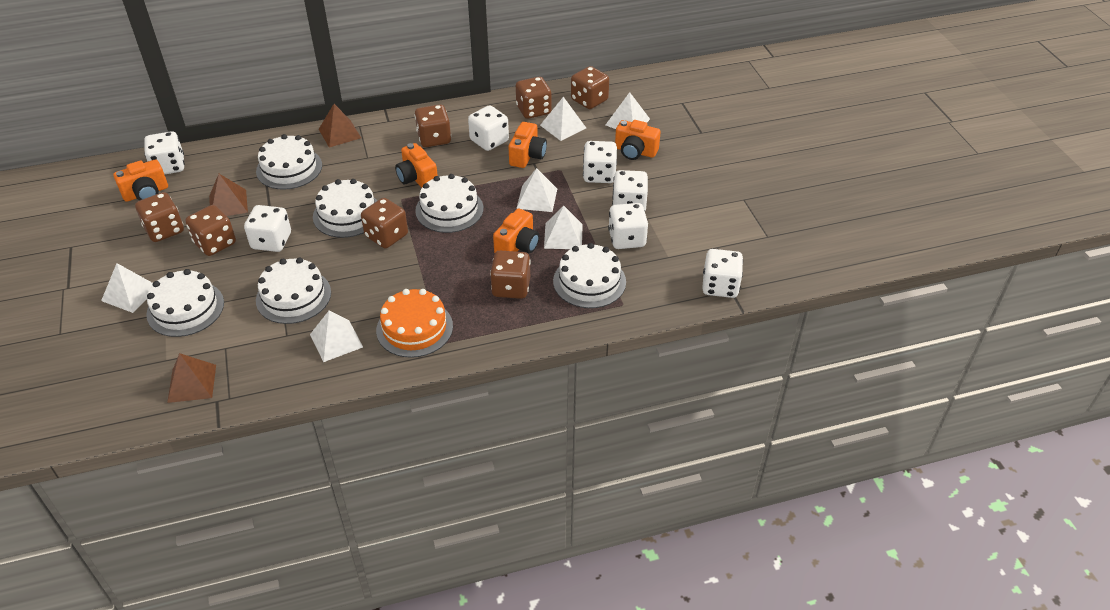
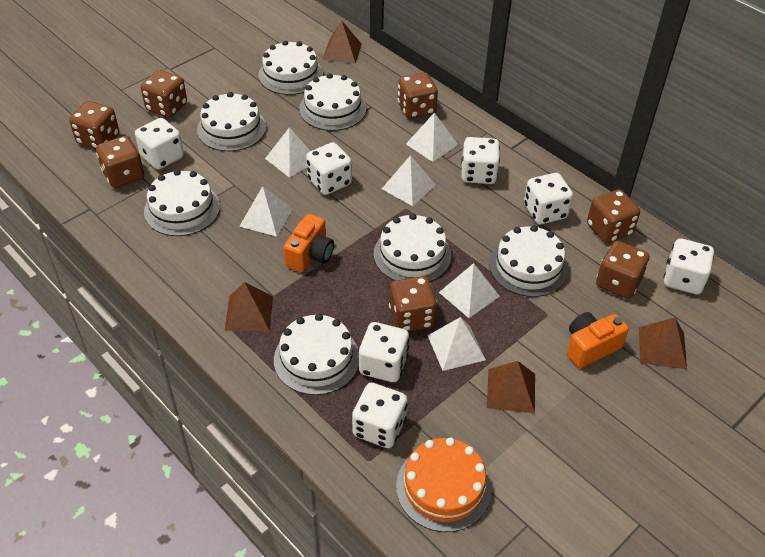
brown pyramid: [167,353,216,403] [209,174,248,216] [319,104,361,147] = 3 -> [224,282,273,331] [322,20,362,64] [487,361,535,413] [639,318,687,369] = 4
orange camera: [113,160,168,202] [395,143,438,188] [493,208,539,253] [509,122,547,168] [615,120,661,160] = 5 -> [283,214,334,272] [567,312,629,368] = 2
white cake: [146,269,224,337] [256,134,322,190] [256,258,331,324] [313,179,377,238] [415,174,484,233] [553,243,626,308] = 6 -> [144,169,220,236] [197,92,266,151] [258,41,323,95] [274,313,359,395] [299,73,366,131] [374,213,451,282] [489,225,568,297] = 7

